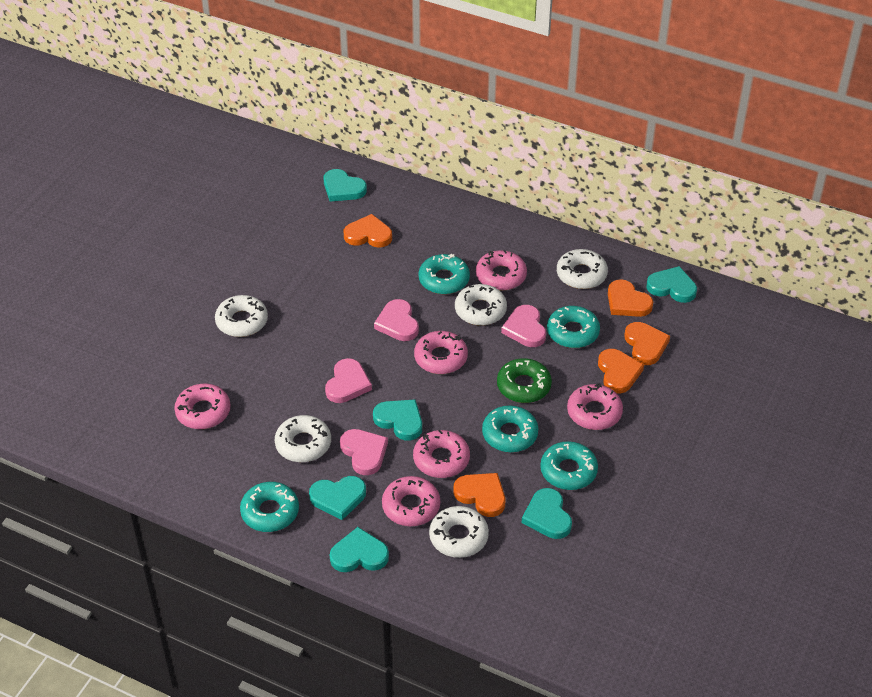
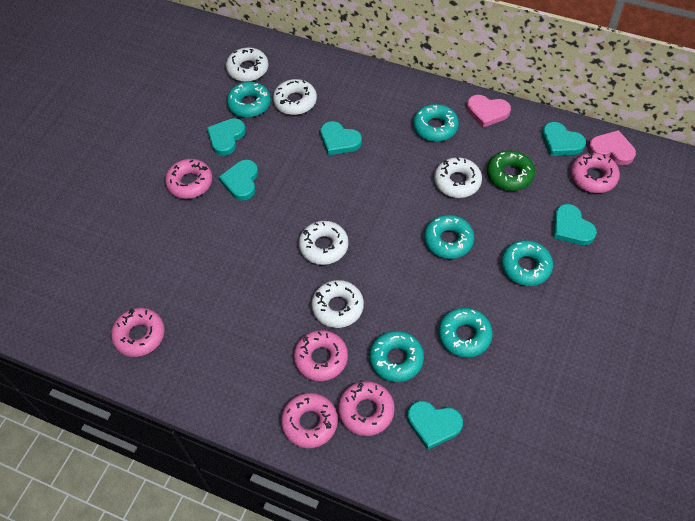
orange heart: [344,214,392,248] [453,473,505,517] [598,349,644,394] [608,279,653,317] [624,322,670,365] = 5 -> none = 0
pink heart: [325,358,372,403] [340,429,388,475] [374,299,419,341] [501,305,546,347] = 4 -> [467,95,511,127] [588,130,636,165] = 2
turquoise donut: [240,482,299,532] [418,254,470,294] [482,405,538,452] [540,441,598,490] [547,306,600,348] = 5 -> [227,82,271,118] [370,331,424,382] [413,104,459,141] [424,215,474,259] [439,308,493,358] [501,240,553,286] = 6

